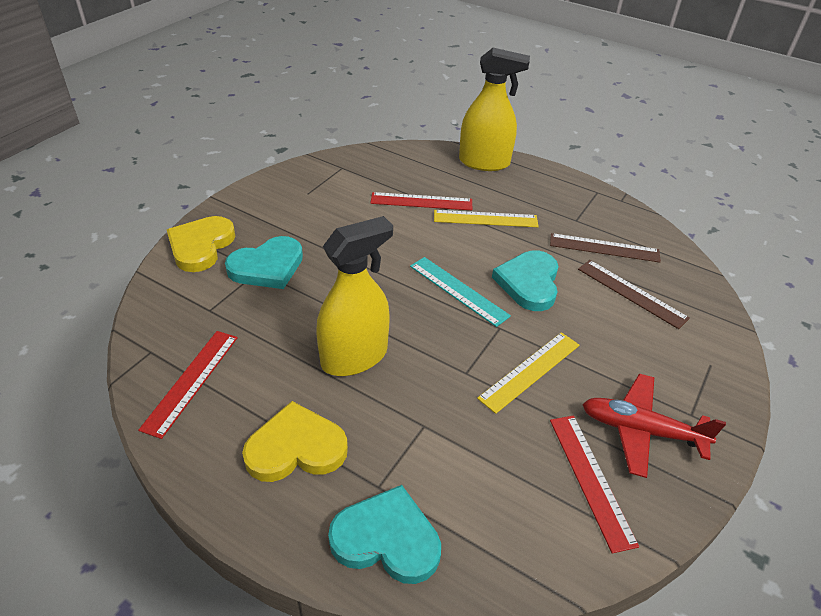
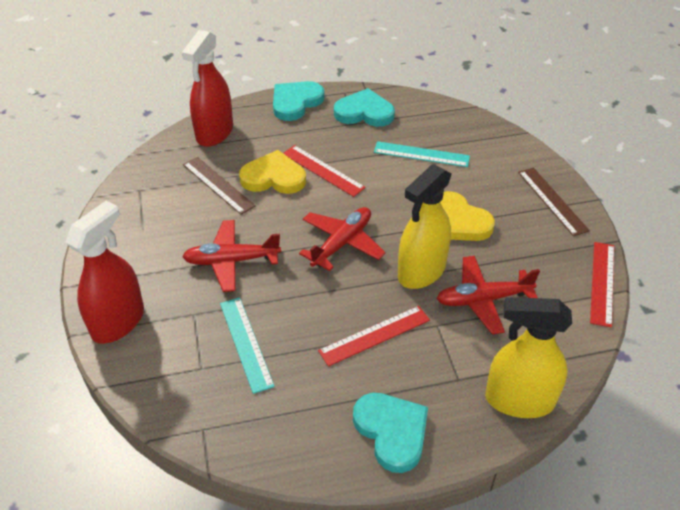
red plane: [582,374,726,478] = 1 -> [182,220,281,292] [299,207,386,271] [436,256,540,334] = 3
red spray bottle: none = 0 -> [65,201,144,344] [182,30,233,147] = 2
turquoise ruler: [410,257,511,327] = 1 -> [220,297,275,394] [374,141,470,167] = 2
yellow ruler: [434,210,539,227] [477,332,580,414] = 2 -> none = 0

